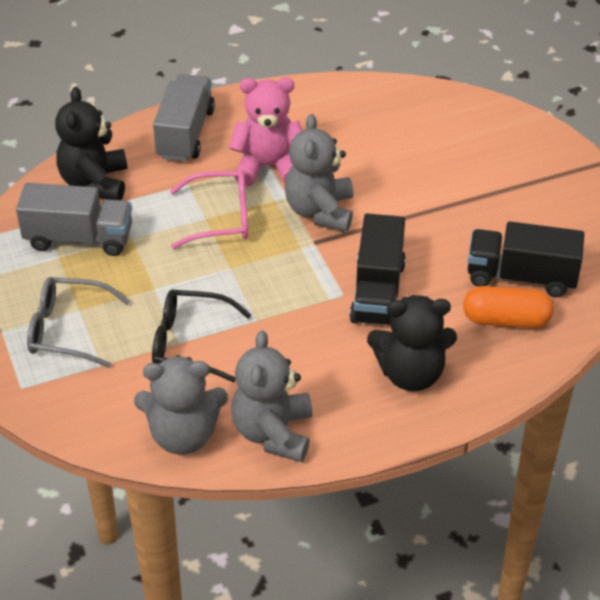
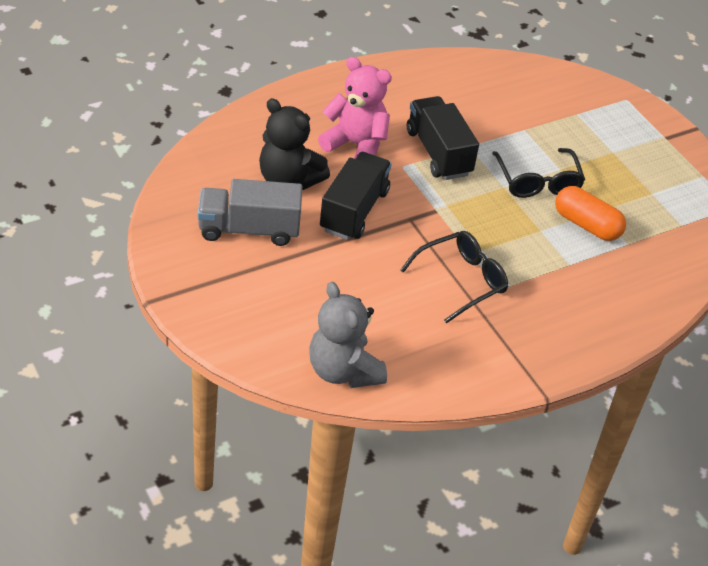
black glasses: [152,289,251,382] = 1 -> [400,231,508,324] [492,148,585,198] = 2
black teddy bear: [55,87,127,200] [367,295,457,391] = 2 -> [259,98,330,190] = 1
grey glasses: [27,277,130,368] = 1 -> none = 0
grey teddy bear: [134,355,228,455] [231,330,312,462] [285,114,353,232] = 3 -> [309,282,387,388] = 1
grey truck: [16,183,132,256] [153,74,215,161] = 2 -> [198,179,302,246] = 1
pink glasses: [170,170,248,249] = 1 -> none = 0

